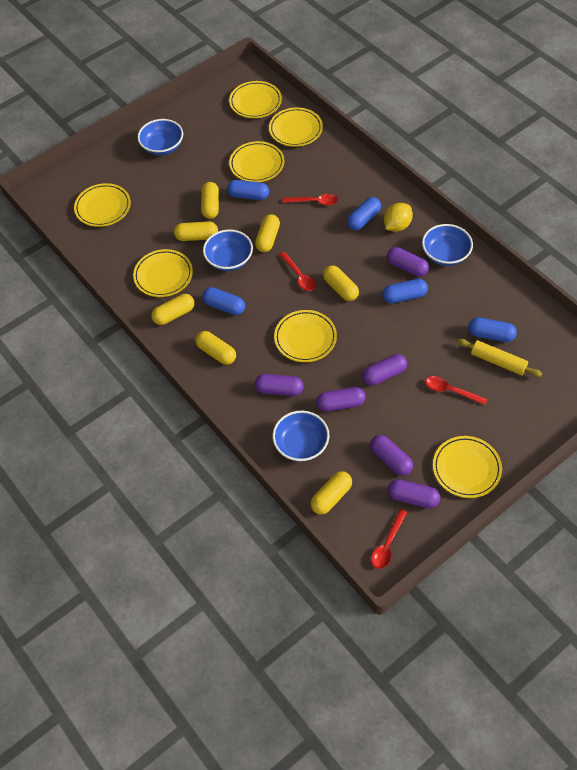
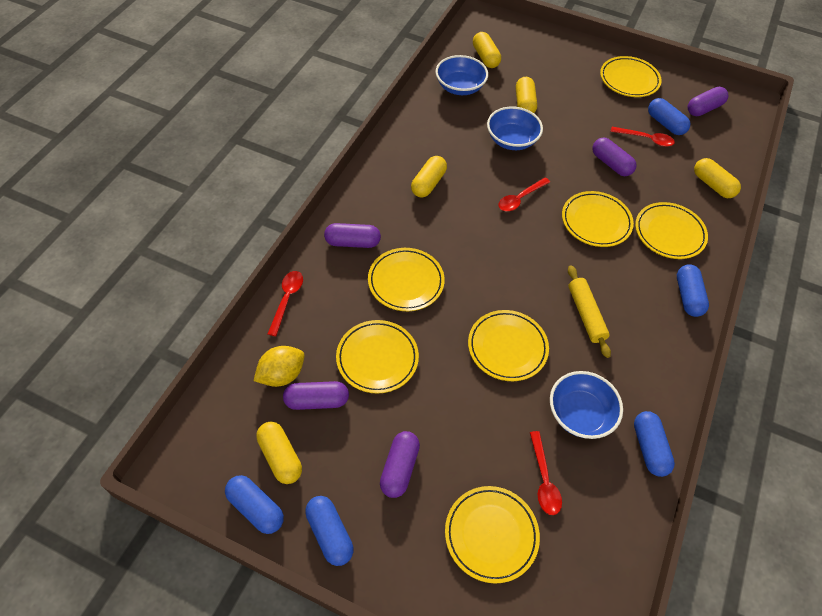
blue bowl: [138,119,183,155] [203,230,253,271] [272,410,329,462] [422,224,473,266] = 4 -> [435,55,488,95] [487,106,543,150] [550,371,623,439] = 3
purple capsule: [255,374,304,396] [316,387,366,412] [362,354,407,386] [370,435,413,476] [387,247,429,277] [388,479,440,508] = 6 -> [283,381,349,410] [324,223,381,248] [380,431,420,498] [592,137,636,176] [688,87,728,116] = 5
yellow capsule: [151,294,195,325] [174,221,218,241] [195,331,236,365] [201,182,219,219] [255,214,280,252] [311,471,352,515] [323,265,359,301] = 7 -> [256,422,302,484] [411,156,447,198] [473,32,501,68] [516,77,537,113] [694,158,741,198] = 5

